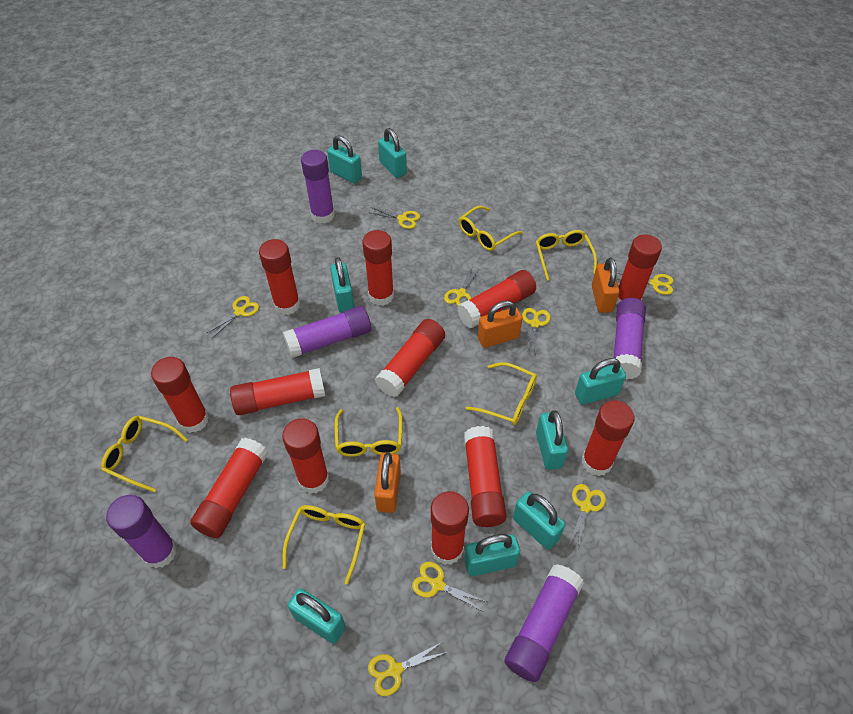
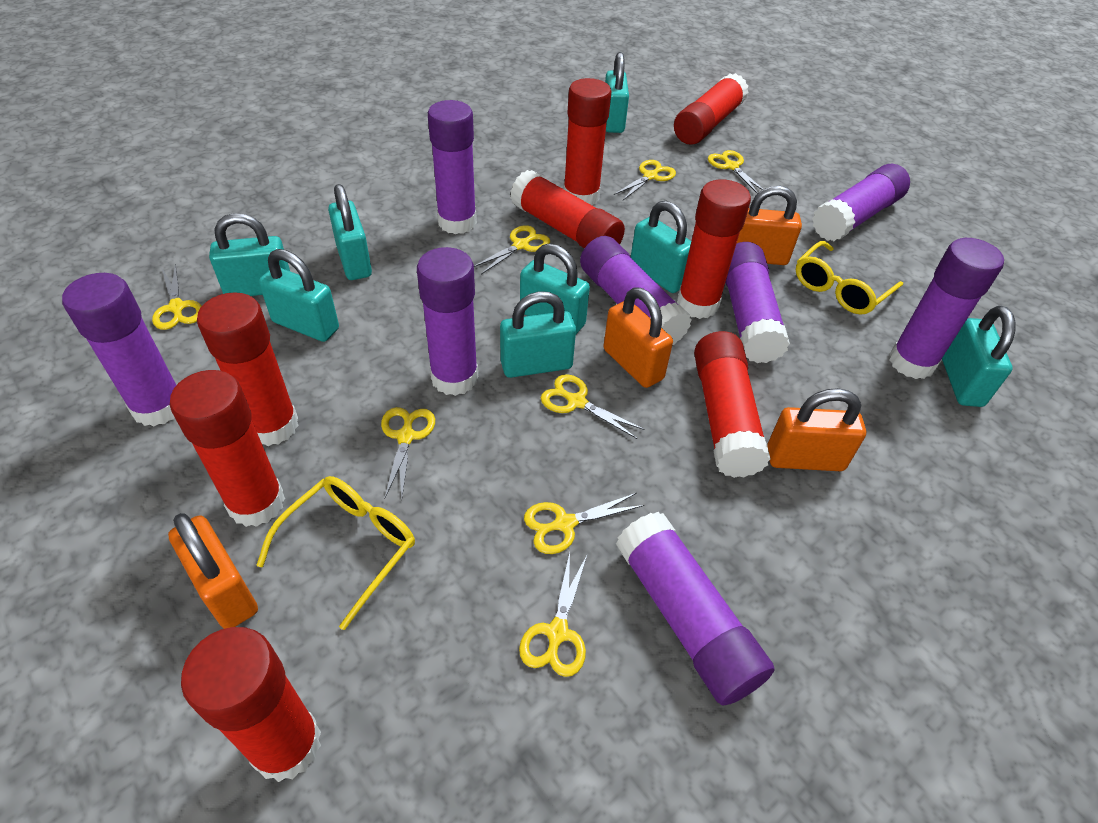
orange padlock: [374,452,401,513] [478,301,522,348] [592,258,620,313] = 3 -> [168,513,258,629] [603,287,673,388] [737,186,802,265] [767,388,866,471] = 4
purple glue stick: [106,495,177,568] [283,306,371,358] [301,150,335,224] [504,564,584,682] [614,298,646,379] = 5 -> [62,273,176,426] [417,247,478,396] [428,100,477,234] [580,236,692,345] [616,512,775,706] [725,242,790,363] [812,164,910,241] [889,238,1004,379] = 8
red glue stick: [151,357,209,433] [190,438,268,538] [230,368,325,415] [259,239,300,315] [282,418,329,494] [362,230,394,306] [375,319,445,397] [431,491,469,565] [457,270,536,328] [464,426,507,527] [582,400,634,476] [616,234,662,304] = 12 -> [170,370,285,527] [181,627,321,782] [197,292,299,446] [510,170,625,248] [564,78,611,205] [674,73,749,145] [677,179,751,319] [694,331,771,478] = 8
yellow glasses: [101,416,188,492] [283,505,365,584] [335,407,403,457] [459,206,523,251] [466,362,537,425] [536,230,597,281] = 6 -> [256,476,415,630] [796,241,903,315] = 2

